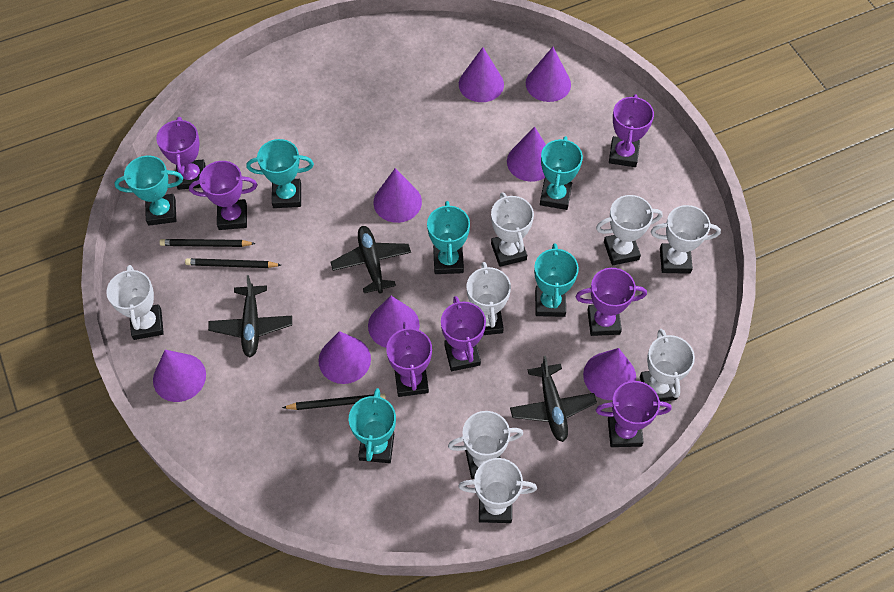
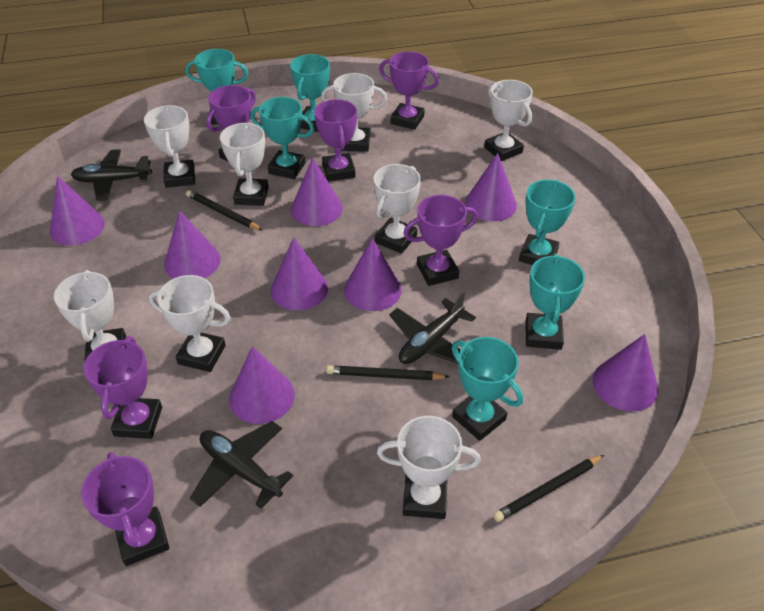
purple trophy: [156,117,206,190] [189,161,257,230] [386,322,432,397] [441,296,486,371] [575,268,647,336] [596,381,671,447] [609,94,654,167] = 7 -> [81,452,169,566] [83,336,162,439] [206,85,256,162] [314,99,357,181] [379,51,439,130] [403,195,478,286] = 6

